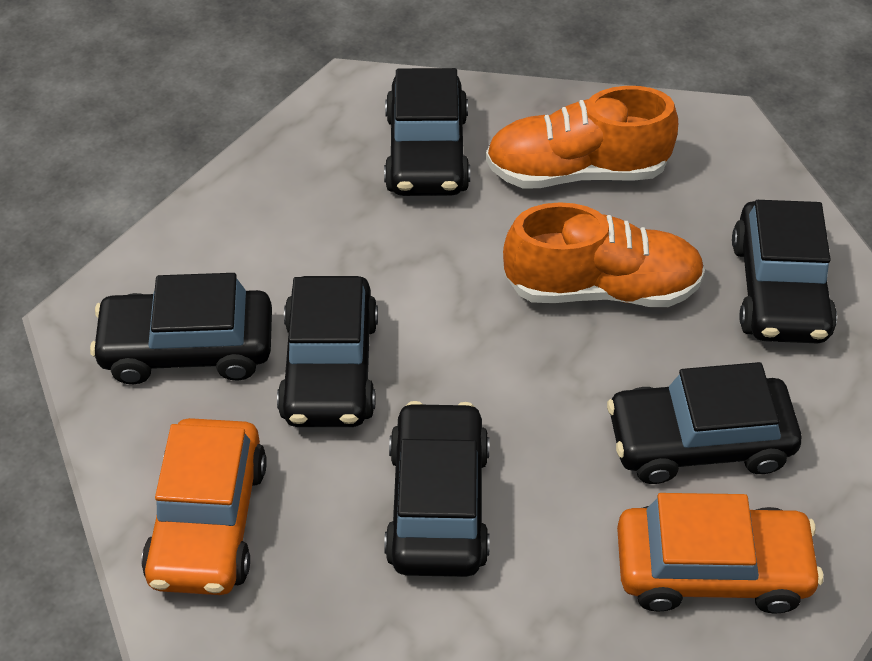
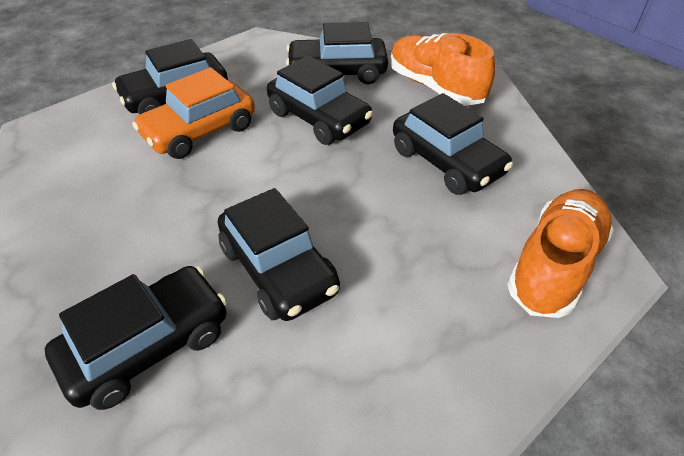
orange car: [141,418,267,595] [617,493,823,614] = 2 -> [132,67,255,159] = 1

